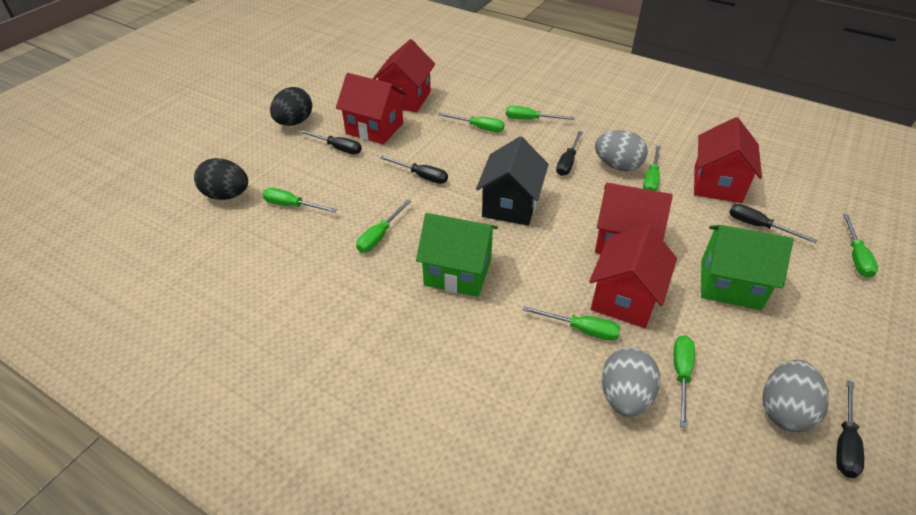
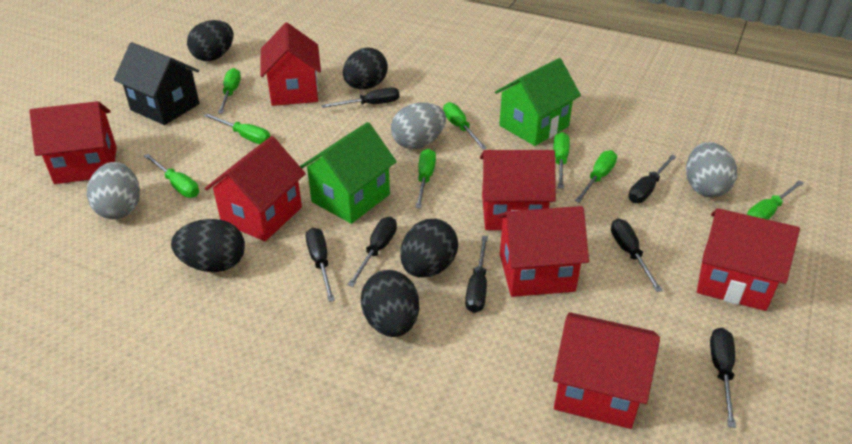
black egg: [194,158,248,200] [270,87,312,126] = 2 -> [171,219,245,272] [187,20,234,61] [343,47,388,89] [361,270,419,337] [400,219,458,278] = 5
black screwdriver: [299,130,362,154] [380,156,448,184] [556,131,583,176] [729,204,817,243] [836,380,864,478] = 5 -> [306,228,335,302] [321,87,399,108] [348,217,397,287] [465,236,488,313] [611,219,663,292] [628,155,677,203] [710,328,736,428] = 7
red house: [336,73,406,145] [372,39,435,112] [589,224,677,328] [595,183,673,254] [694,117,762,203] = 5 -> [29,101,117,184] [205,136,306,241] [260,23,321,106] [480,150,556,230] [497,206,589,297] [553,312,660,429] [697,208,800,311] = 7

